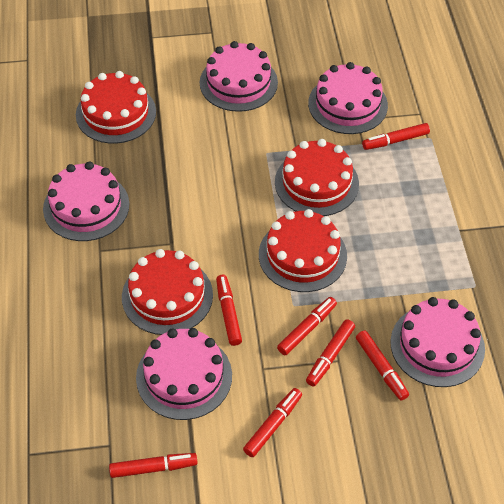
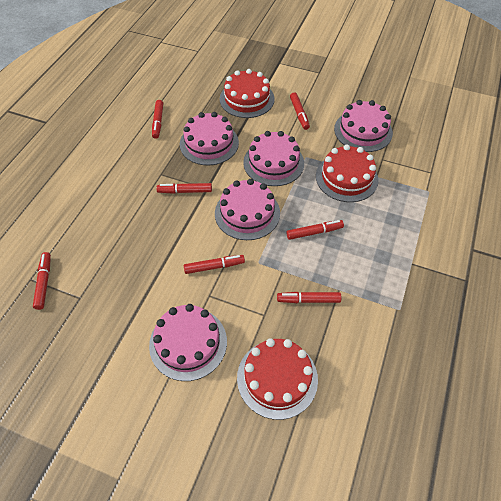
red cake: [76,71,156,144] [122,249,213,335] [259,209,347,292] [275,139,359,216] = 4 -> [220,69,275,118] [237,338,318,420] [316,144,379,202] = 3

